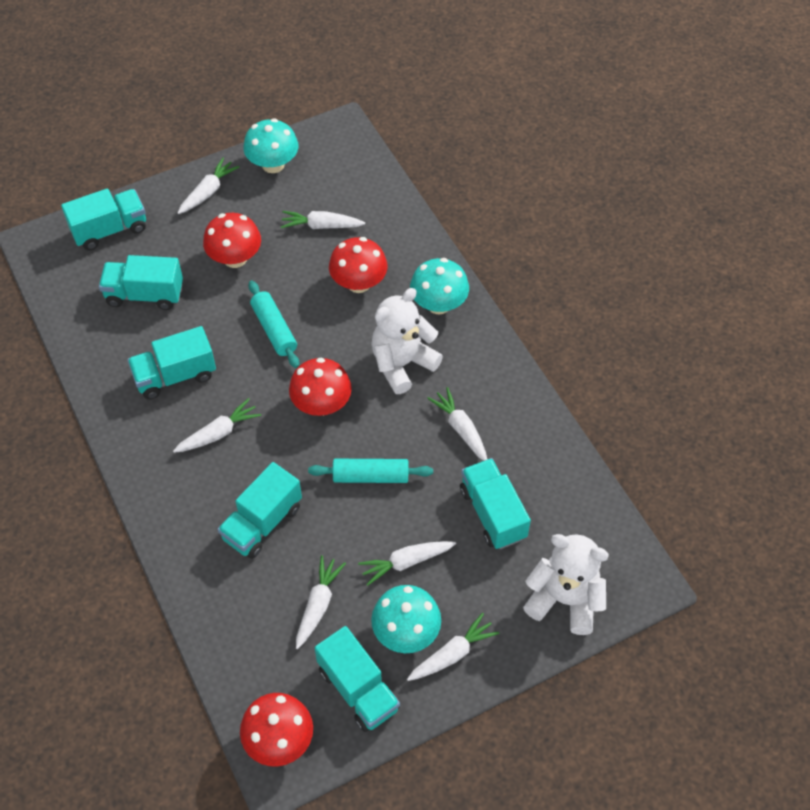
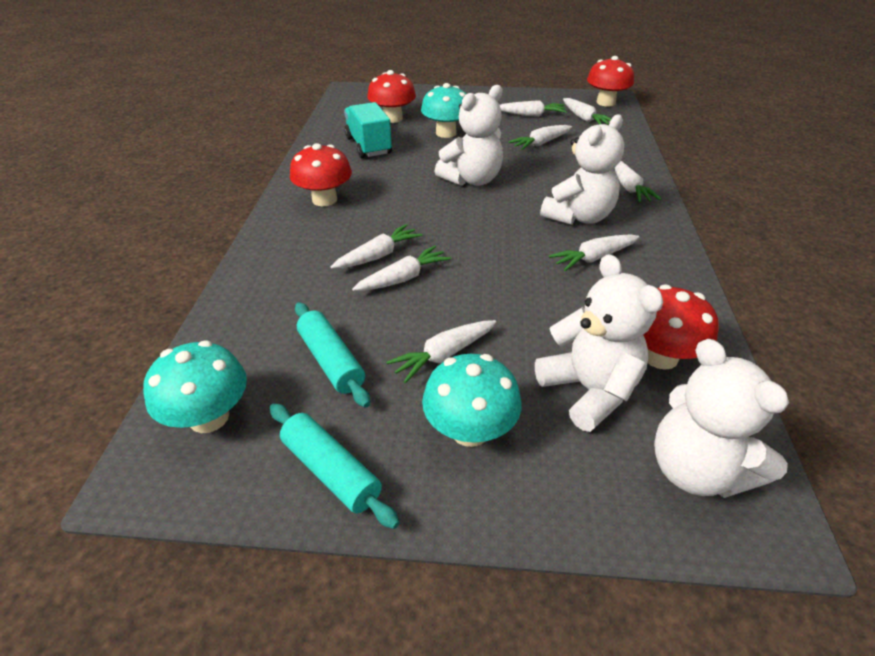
turquoise truck: [61,188,146,250] [99,255,183,310] [127,326,216,399] [218,462,302,559] [315,626,400,732] [460,458,531,549] = 6 -> [344,102,392,158] = 1
white carrot: [173,398,261,453] [178,158,239,214] [281,211,365,229] [296,555,346,649] [358,541,456,586] [407,613,499,681] [427,387,487,461] = 7 -> [331,224,423,269] [352,245,451,291] [386,320,497,383] [500,100,567,116] [508,125,572,150] [549,234,640,271] [563,98,611,125] [614,161,662,203] = 8
white teddy bear: [371,288,443,394] [523,534,609,635] = 2 -> [435,85,503,186] [535,254,663,432] [540,114,624,225] [654,339,789,498] = 4

